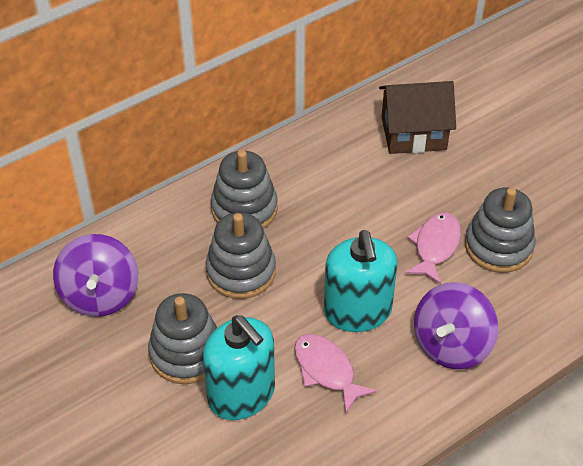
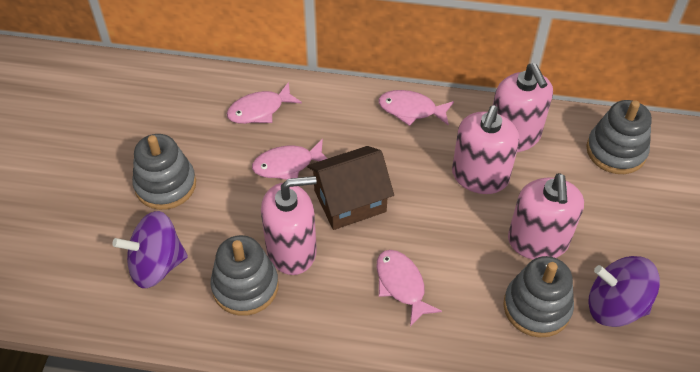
pink fish: [294,334,377,414] [405,212,461,284] = 2 -> [227,82,302,124] [252,139,328,180] [376,250,442,327] [378,90,454,126] = 4
pink soap dispenser: none = 0 -> [261,176,317,275] [452,105,520,194] [493,63,553,152] [508,173,584,260] = 4
turquoise soap dispenser: [203,316,275,420] [324,230,398,332] = 2 -> none = 0

